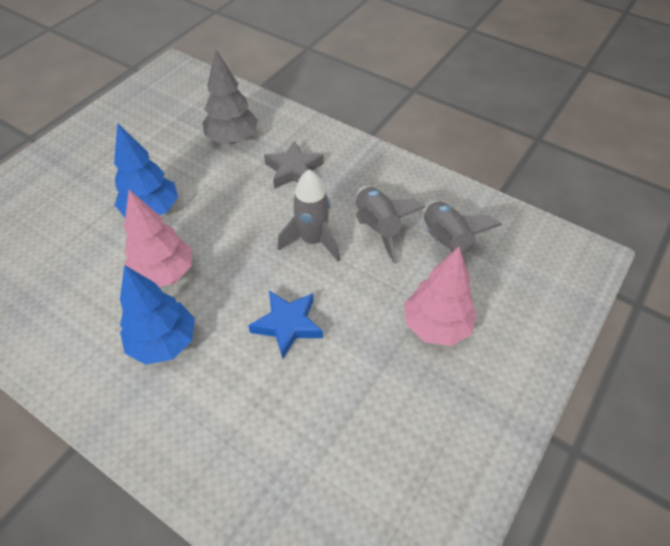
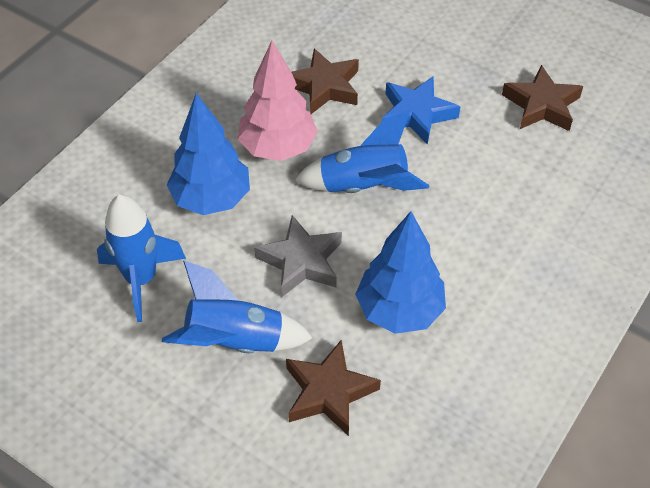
blue rocket: none = 0 -> [97,195,186,322] [162,261,313,353] [294,110,429,193] = 3
brown star: none = 0 -> [286,340,381,436] [291,48,359,114] [502,65,583,131] = 3
grey rocket: [277,169,340,262] [356,186,426,264] [423,200,502,268] = 3 -> none = 0
grey tree: [202,50,258,144] = 1 -> none = 0
pink tree: [124,190,192,287] [404,247,477,346] = 2 -> [238,41,318,161] = 1

